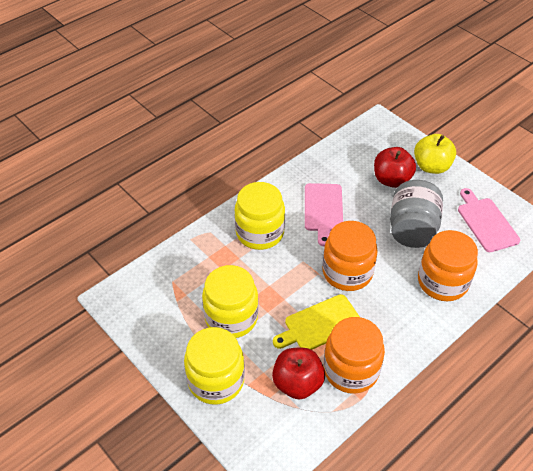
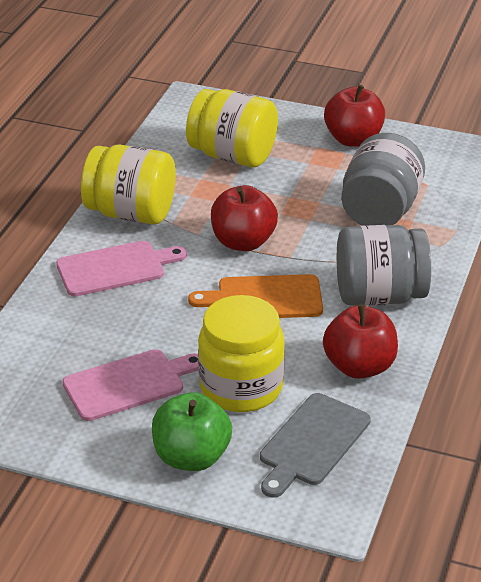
green apple: none = 0 -> [152,392,232,471] = 1
grey cutting board: none = 0 -> [260,393,371,498] = 1
grey jar: [390,180,443,248] = 1 -> [337,225,431,306] [341,133,425,226] = 2
orange cutting board: none = 0 -> [188,274,323,318] = 1
orange jar: [322,221,378,291] [323,317,385,394] [418,230,478,301] = 3 -> none = 0
red apple: [272,348,325,400] [374,147,416,188] = 2 -> [211,185,278,251] [323,304,398,379] [324,85,385,147] = 3
yellow apple: [414,134,456,174] = 1 -> none = 0
yellow cutting board: [273,294,360,350] = 1 -> none = 0

